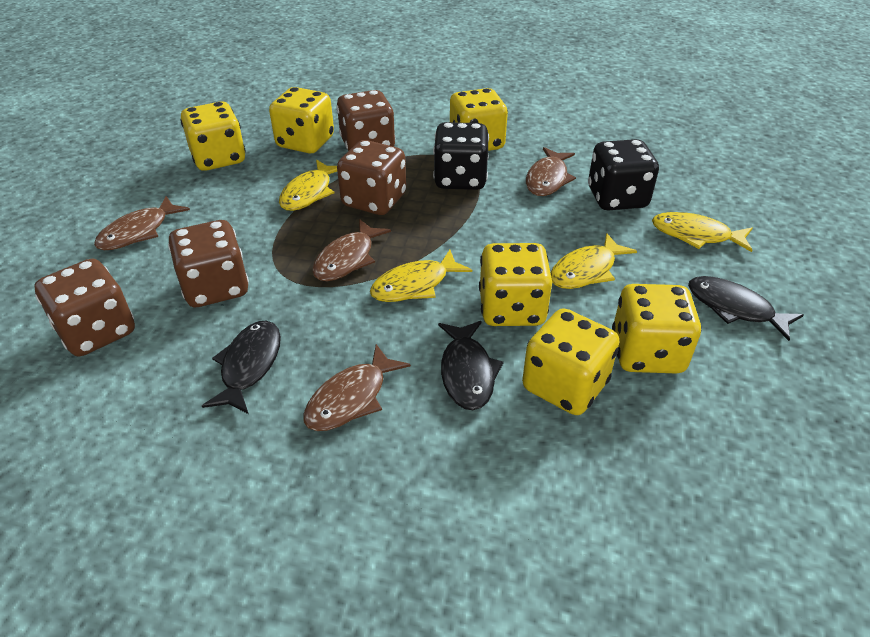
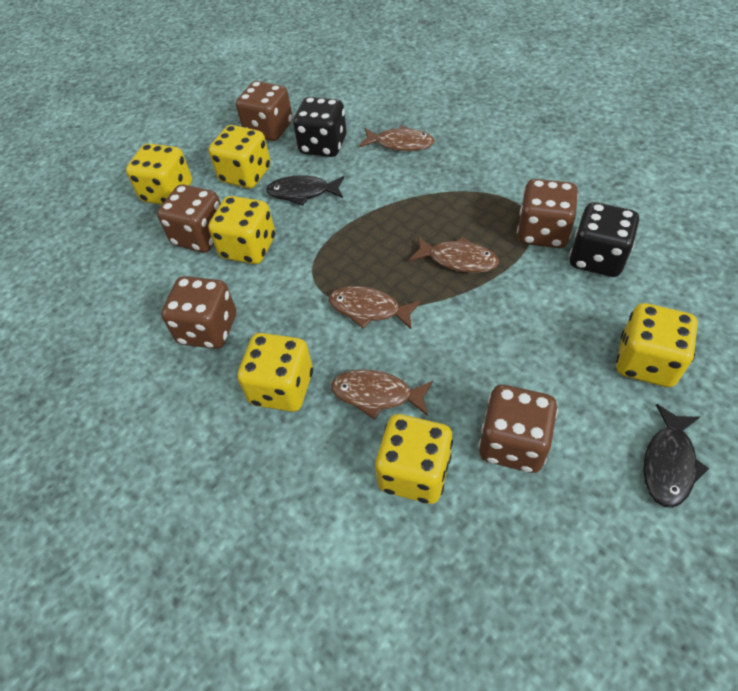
black fish: [202,321,281,414] [438,321,504,410] [688,276,803,341] = 3 -> [266,175,344,206] [643,404,709,508] = 2
brown dice: [34,259,135,356] [168,220,249,307] [337,90,395,151] [337,140,406,215] = 4 -> [157,185,221,252] [161,276,236,349] [236,81,293,141] [479,385,558,473] [517,179,578,248] = 5
yellow fish: [279,159,337,211] [370,250,472,302] [551,233,637,289] [652,212,752,252] = 4 -> none = 0

